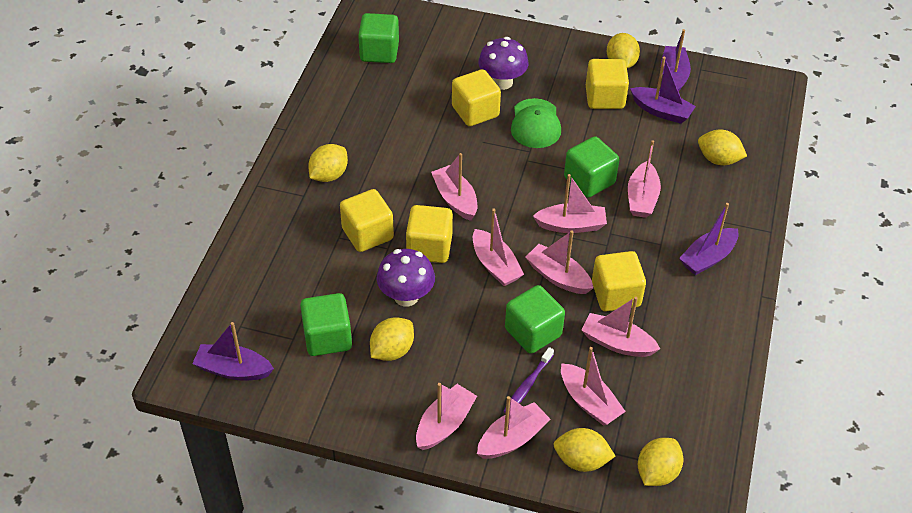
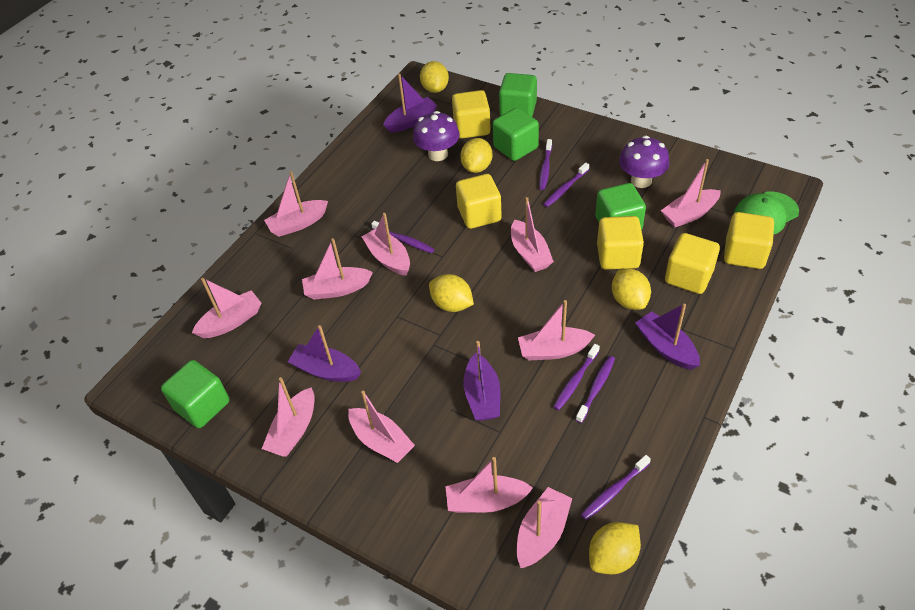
pink boat: [416,383,477,450] [431,153,477,221] [473,209,524,286] [477,396,551,459] [525,230,593,294] [533,174,607,233] [561,347,626,426] [581,297,660,357] [628,140,661,218] = 9 -> [192,278,261,338] [262,377,315,457] [264,171,328,237] [302,238,373,300] [348,391,415,463] [362,213,410,276] [445,457,533,513] [511,197,554,272] [517,487,572,568] [518,300,595,360] [661,159,721,227] = 11
purple toothbrush: [503,347,554,414] = 1 -> [371,221,434,253] [539,139,552,190] [543,162,589,207] [553,344,600,410] [576,356,615,423] [581,455,651,520] = 6
yellow lemon: [308,144,348,182] [370,318,414,361] [554,428,615,472] [607,33,640,68] [638,438,683,486] [698,130,747,165] = 6 -> [420,61,449,93] [429,274,474,312] [460,138,492,173] [589,522,641,575] [612,269,651,310] = 5

